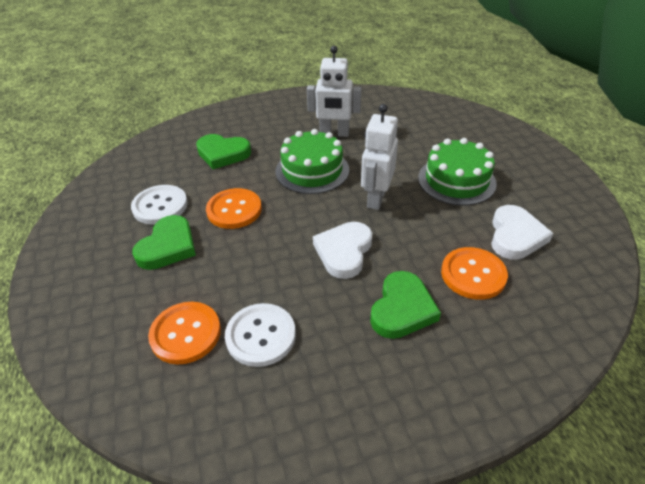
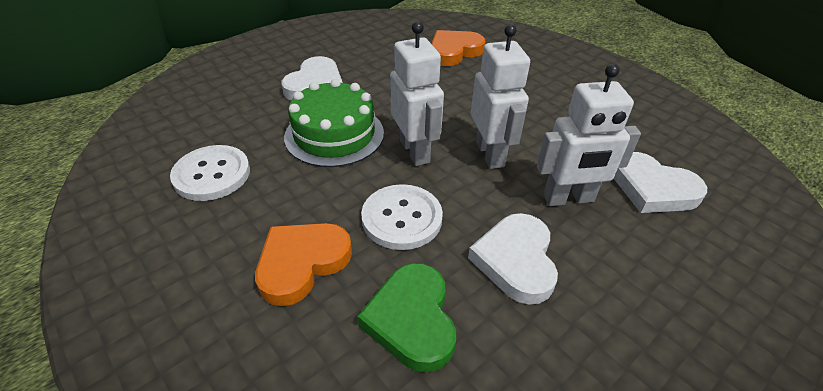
green cake: [276,129,349,194] [418,138,497,206] = 2 -> [284,79,384,167] = 1
green heart: [132,215,196,270] [196,134,251,169] [370,271,441,339] = 3 -> [357,263,456,372] = 1
orange button: [148,302,221,365] [206,188,262,229] [441,247,508,300] = 3 -> none = 0
orange heart: none = 0 -> [255,223,352,306] [431,30,486,66] = 2
white heart: [313,222,372,279] [491,205,554,260] = 2 -> [281,56,343,100] [468,213,558,305] [614,152,707,213] = 3
white robot: [307,46,361,137] [361,104,398,210] = 2 -> [390,21,444,166] [471,24,530,169] [537,64,641,206] = 3

